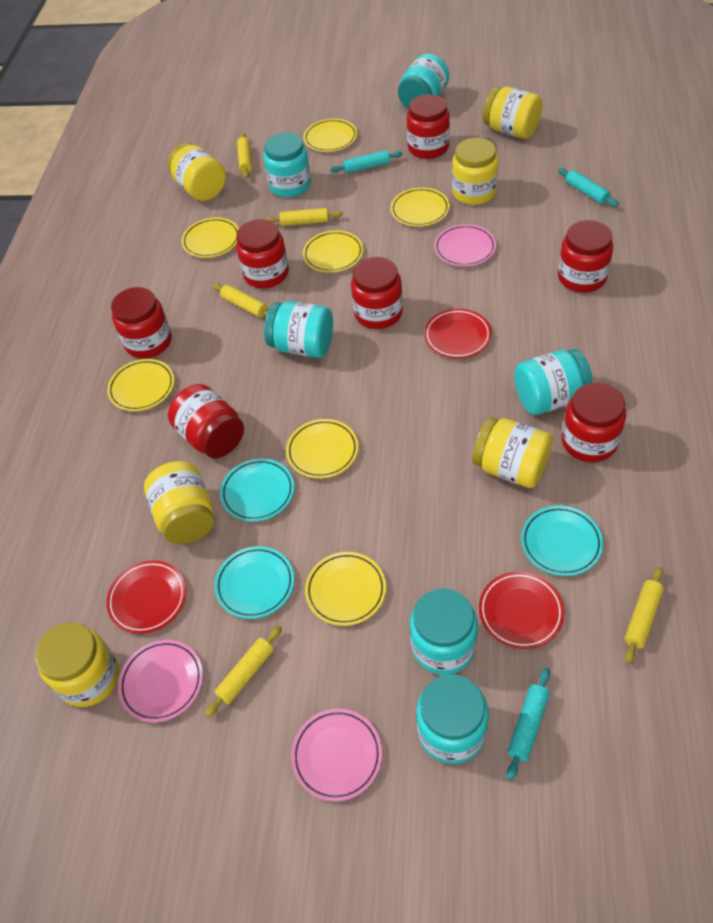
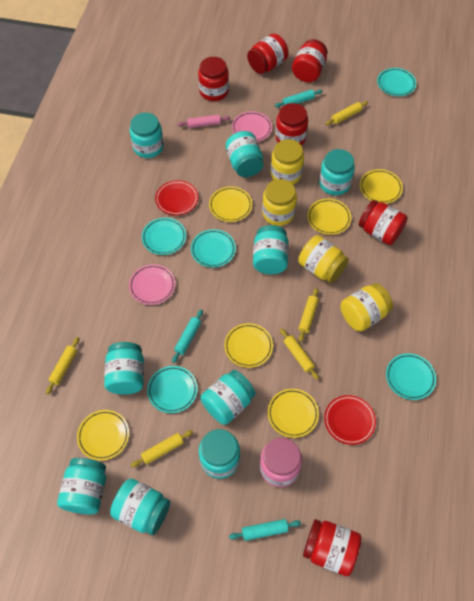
pink jar: none = 0 -> [260,438,302,487] = 1
pink plate: [118,640,203,722] [291,709,382,802] [434,224,496,267] = 3 -> [129,264,175,305] [232,111,272,142] = 2
pink rolling pin: none = 0 -> [178,115,230,128] = 1
red jar: [111,287,172,358] [168,384,244,458] [236,219,289,288] [351,257,403,329] [407,94,450,159] [558,220,613,293] [562,382,626,462] = 7 -> [198,57,229,101] [247,33,288,74] [276,103,308,145] [292,39,327,82] [303,519,362,576] [359,200,408,245] = 6
red plate: [106,560,186,634] [424,308,492,358] [479,571,564,649] = 3 -> [155,180,198,215] [324,395,376,445] = 2
turquoise jar: [263,132,311,197] [264,301,333,358] [398,54,449,109] [410,588,478,675] [416,674,489,764] [514,349,593,415] = 6 -> [57,458,106,514] [104,342,144,395] [110,478,170,535] [130,112,164,158] [199,429,240,479] [201,370,256,425] [226,131,264,177] [253,225,289,274] [319,149,355,195] = 9
turquoise plate: [214,546,294,619] [220,458,294,522] [521,506,603,576] = 3 -> [142,218,186,255] [147,366,197,413] [191,229,236,268] [377,68,416,96] [386,353,436,400] = 5
yellow jar: [35,622,119,707] [144,461,214,544] [168,143,226,201] [452,138,498,205] [472,417,553,488] [483,87,542,139] = 6 -> [262,179,297,226] [271,139,304,184] [298,235,349,283] [341,283,393,332] = 4
yellow plate: [107,359,174,411] [181,217,239,258] [286,419,359,478] [303,119,357,152] [303,230,364,273] [305,552,386,626] [390,187,450,227] = 7 -> [77,410,129,460] [209,187,252,222] [224,323,273,368] [268,389,319,438] [307,199,351,235] [360,169,403,204] = 6

